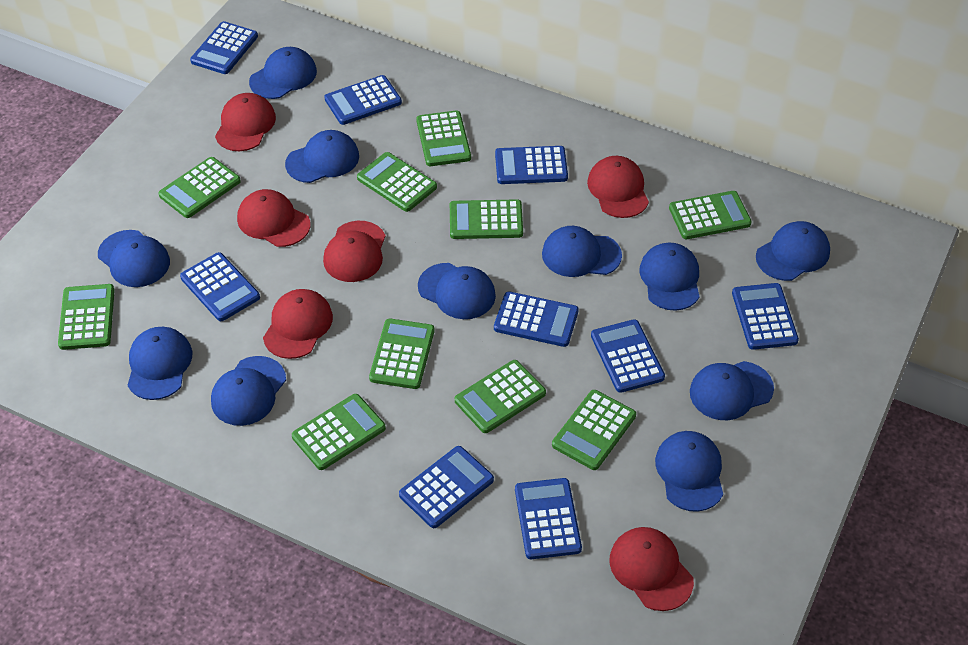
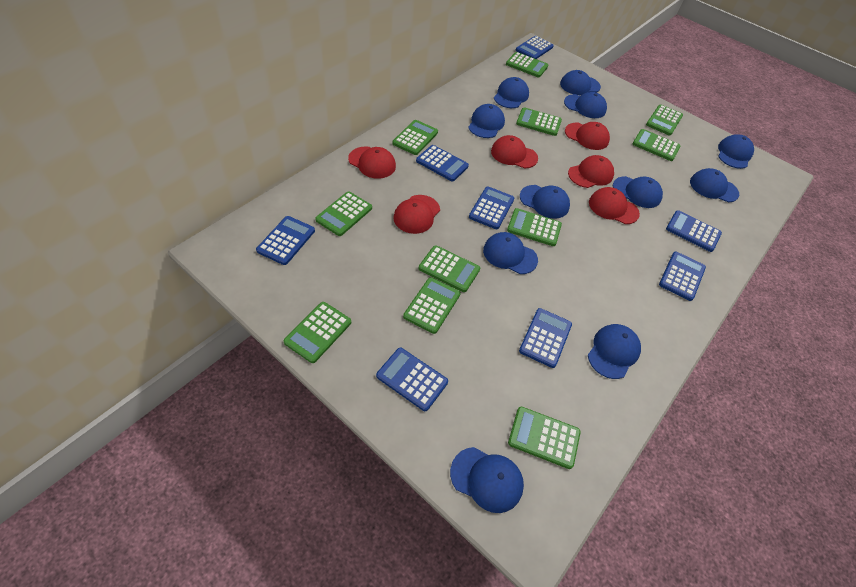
blue calculator: [180,252,260,321] [190,21,258,74] [324,75,402,125] [399,446,494,528] [494,291,579,347] [495,146,568,184] [515,478,582,559] [591,319,665,393] [732,283,799,350] = 9 -> [256,216,315,265] [376,348,448,411] [416,145,469,181] [469,186,514,229] [516,36,554,59] [519,308,572,368] [659,252,706,301] [666,210,722,252] = 8
green calculator: [58,284,115,350] [158,157,241,218] [292,394,386,470] [357,152,437,212] [369,319,435,389] [416,110,471,166] [450,199,523,239] [455,360,546,433] [552,390,636,470] [669,191,752,239] = 10 -> [284,302,351,363] [315,192,372,236] [392,120,438,155] [403,277,461,334] [419,245,480,292] [506,52,548,77] [507,208,562,246] [508,407,581,469] [516,107,562,136] [633,129,680,161] [646,104,683,136] = 11

